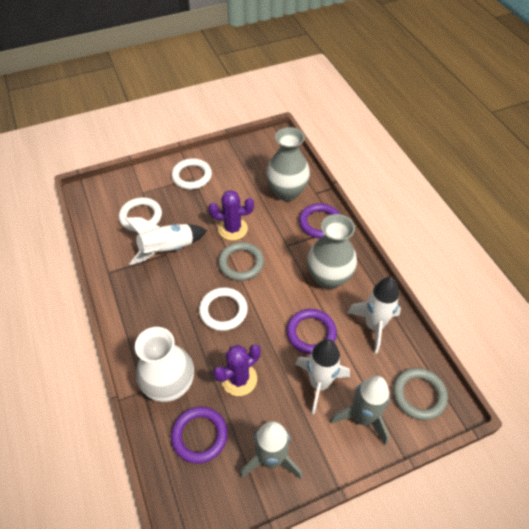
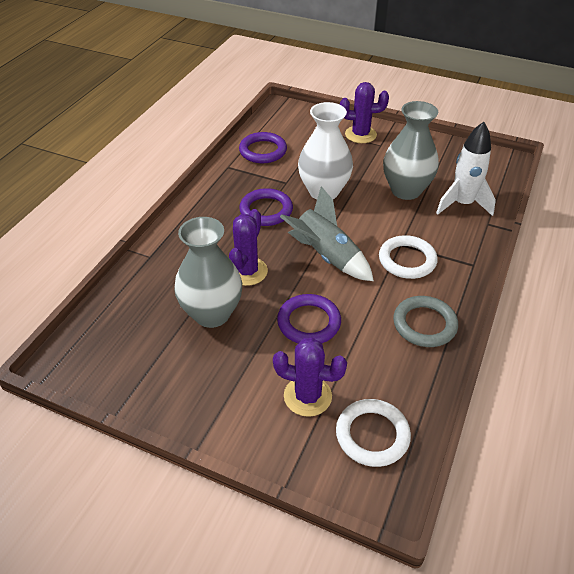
grey ring: [218,242,264,281] [393,368,448,420] = 2 -> [393,296,458,347] = 1
grey rocket: [240,421,302,480] [330,376,390,445] = 2 -> [280,186,374,281] = 1
purple cactus: [209,190,254,240] [213,344,261,396] = 2 -> [229,209,268,286] [273,338,347,417] [340,82,389,143] = 3
white ring: [119,197,162,232] [171,158,212,190] [199,287,248,331] = 3 -> [336,399,411,467] [379,235,438,279] = 2
white rocket: [125,217,207,265] [295,339,350,415] [348,277,401,354] = 3 -> [436,122,496,216] = 1

